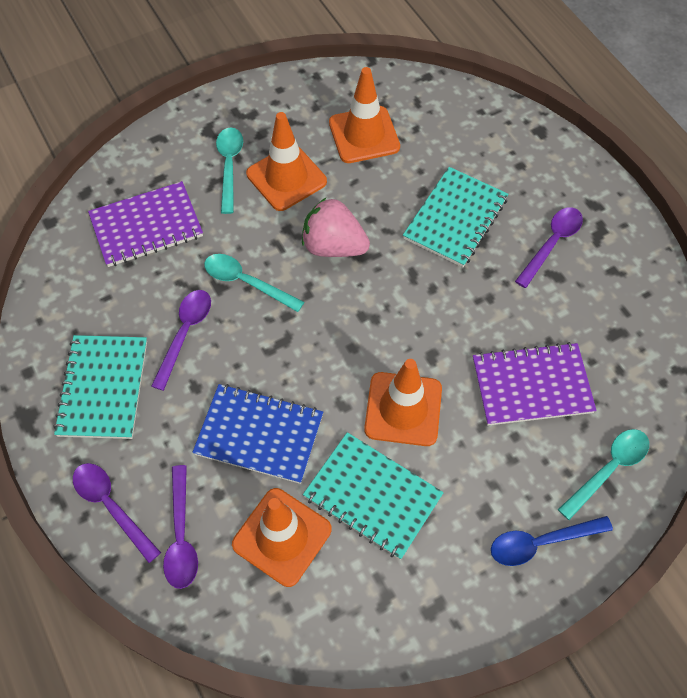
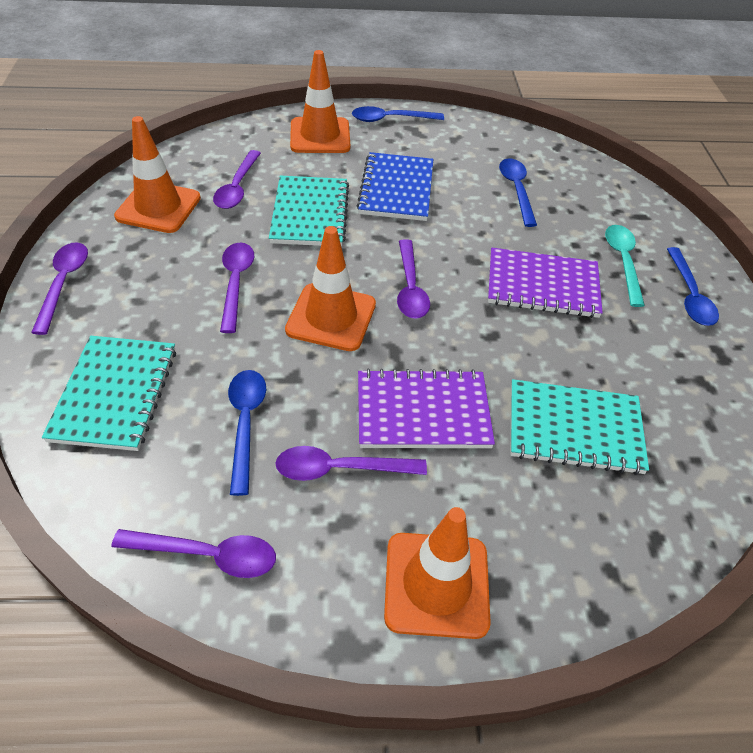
blue spoon: [491,516,613,566] = 1 -> [228,370,266,496] [352,106,444,122] [499,158,537,227] [667,247,719,326] = 4
pink strawberry: [302,197,370,257] = 1 -> none = 0
purple spoon: [73,463,161,563] [151,290,211,391] [163,465,198,589] [515,207,583,288] = 4 -> [31,242,88,335] [112,529,276,578] [213,150,261,209] [220,242,254,333] [276,446,427,481] [397,239,430,319] = 6
turquoise spoon: [204,254,304,312] [216,127,243,214] [558,429,649,520] = 3 -> [605,225,645,307] = 1

